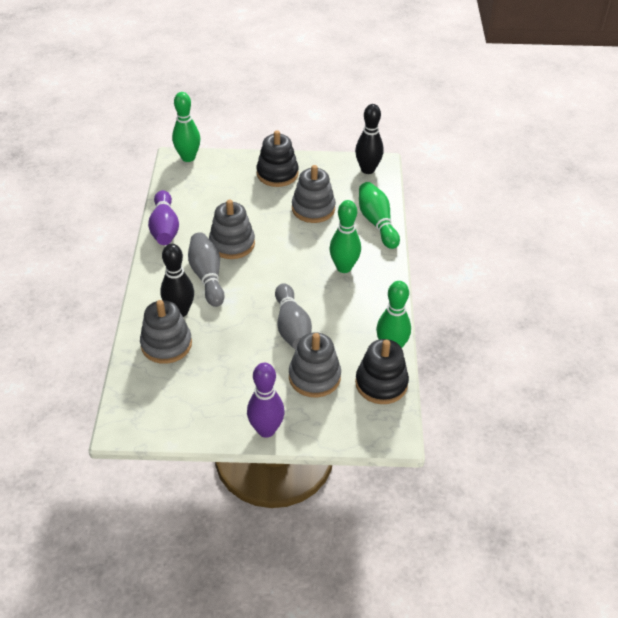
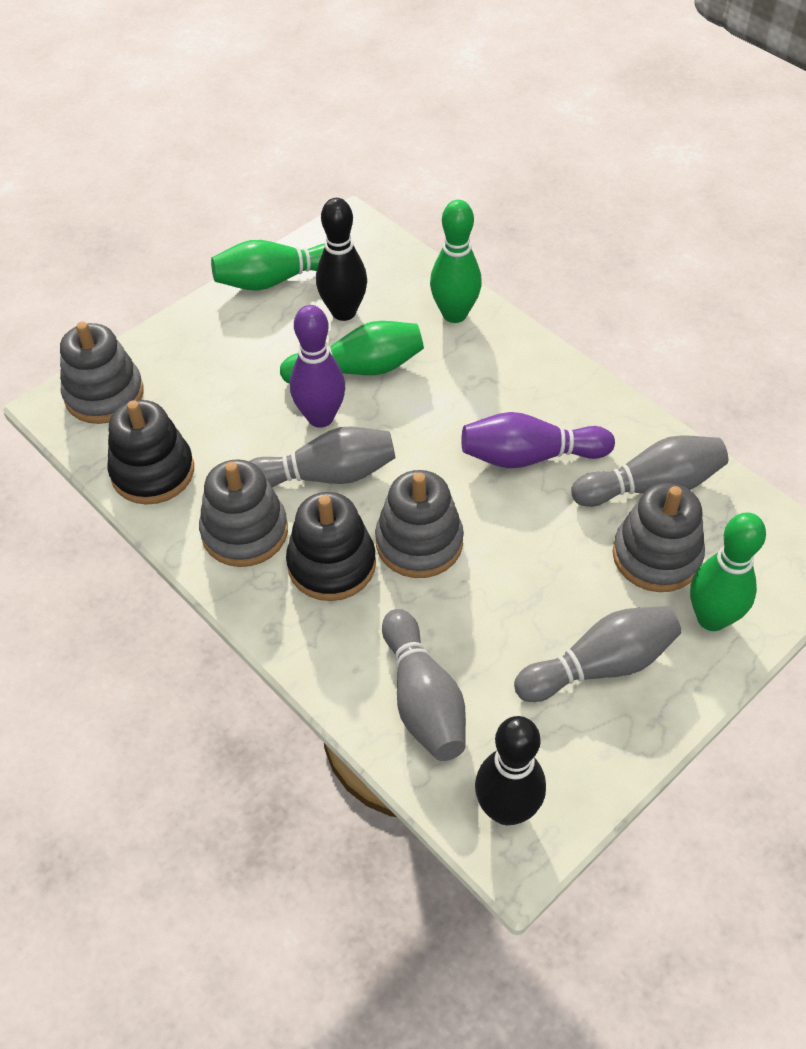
grey bowling pin: [188,232,225,307] [275,283,312,350] = 2 -> [249,426,396,487] [382,609,466,761] [514,606,681,702] [571,435,728,507] = 4

